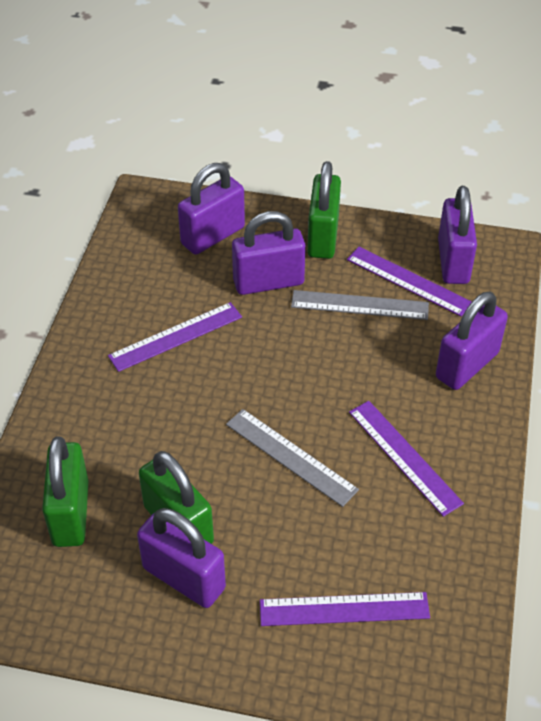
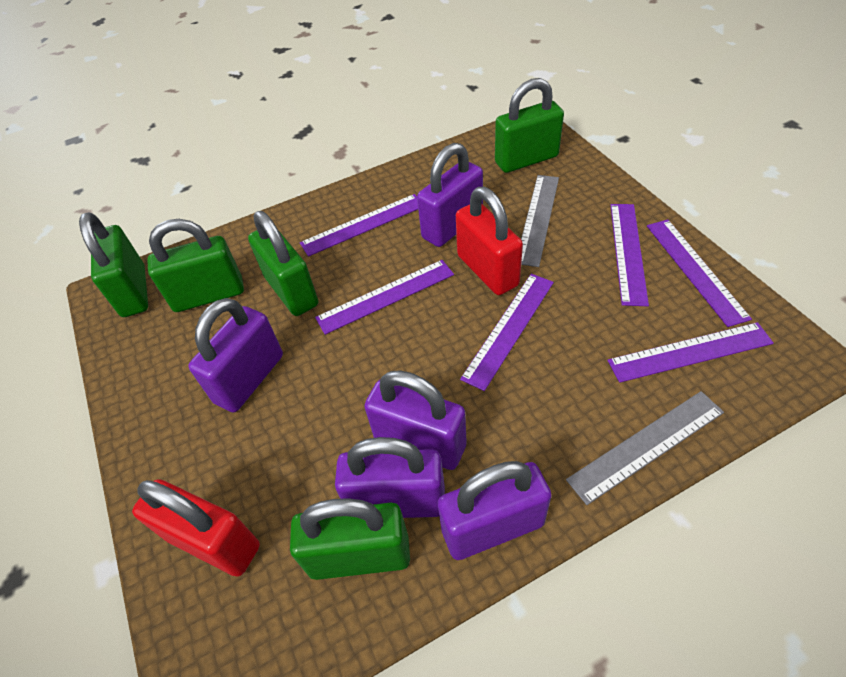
green padlock: [42,436,89,547] [139,451,214,544] [307,161,341,259] = 3 -> [79,212,148,317] [147,219,244,312] [248,211,318,316] [290,498,410,580] [495,78,564,173] = 5
purple ruler: [108,302,242,372] [260,592,430,626] [347,247,472,317] [349,401,464,517] = 4 -> [300,194,418,257] [315,260,454,335] [460,274,554,391] [608,322,774,383] [610,204,649,306] [647,219,752,327] = 6
red padlock: none = 0 -> [132,479,260,577] [456,187,523,295] = 2

